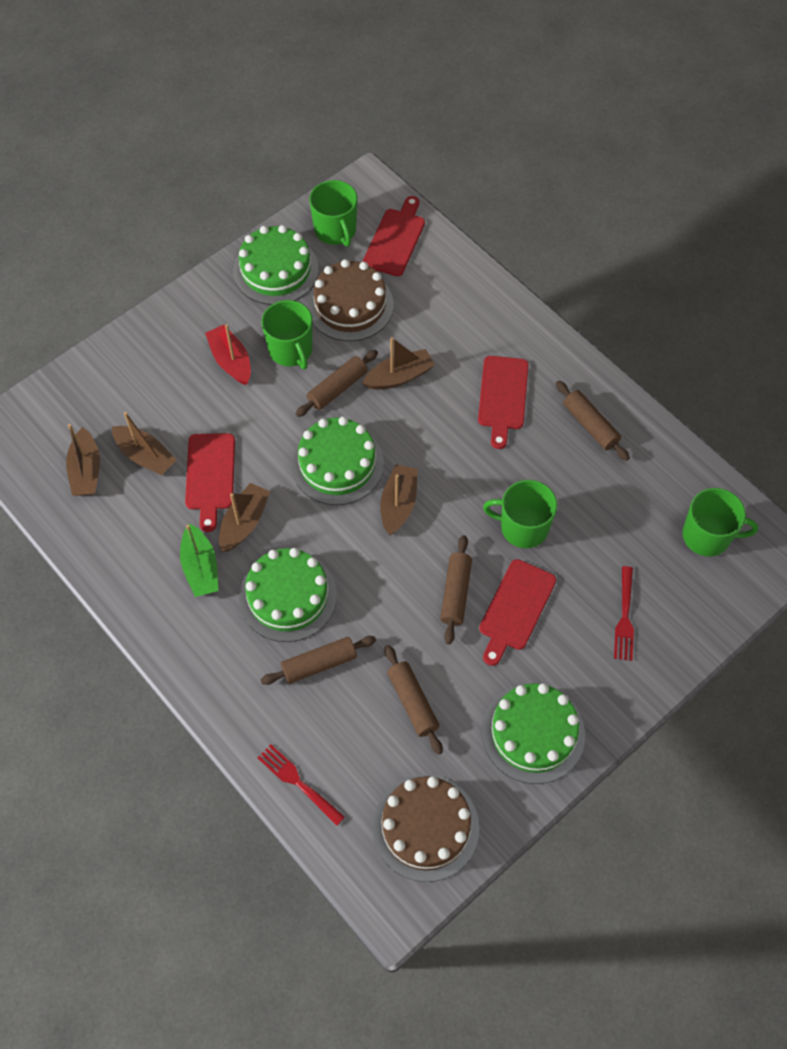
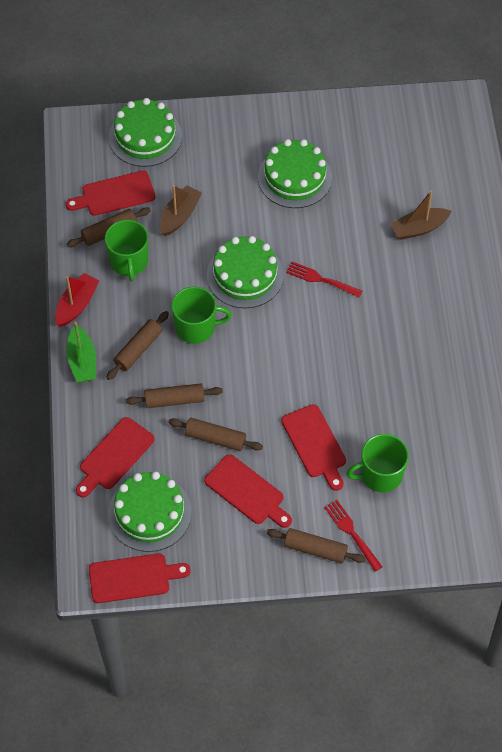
brown boat: [66,424,100,496] [112,412,177,476] [219,483,270,552] [362,337,435,390] [380,464,418,535] = 5 -> [160,185,202,236] [390,190,451,240] = 2
brown cake: [307,259,394,341] [372,774,479,882] = 2 -> none = 0
green mug: [261,300,313,369] [309,180,358,247] [483,480,557,548] [683,488,758,556] = 4 -> [105,220,148,281] [171,287,231,344] [347,434,409,493] = 3
red cutting board: [185,433,235,532] [363,196,425,276] [478,356,529,449] [479,559,556,666] = 4 -> [66,170,155,216] [76,417,155,498] [89,553,191,603] [204,454,292,528] [281,404,346,491] = 5

